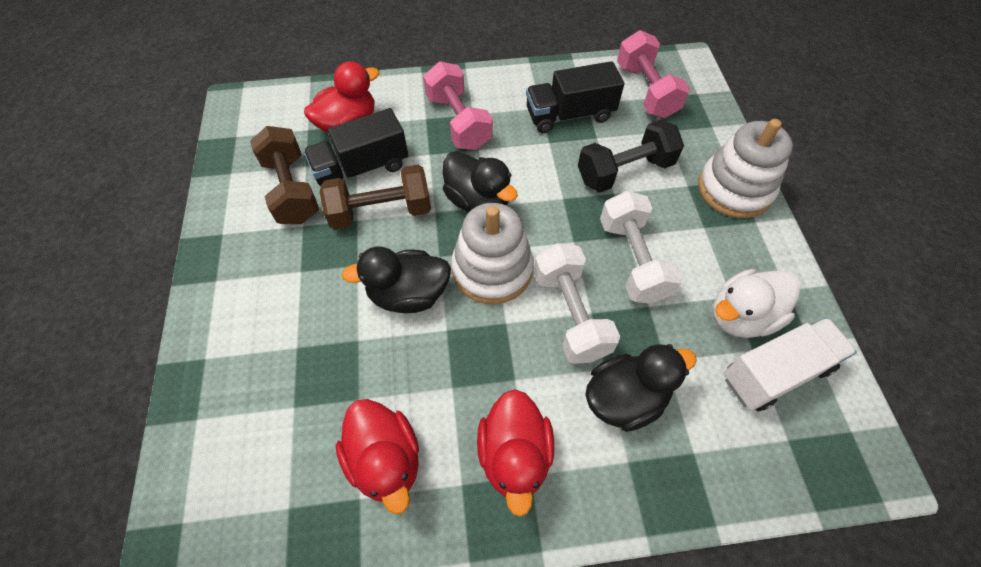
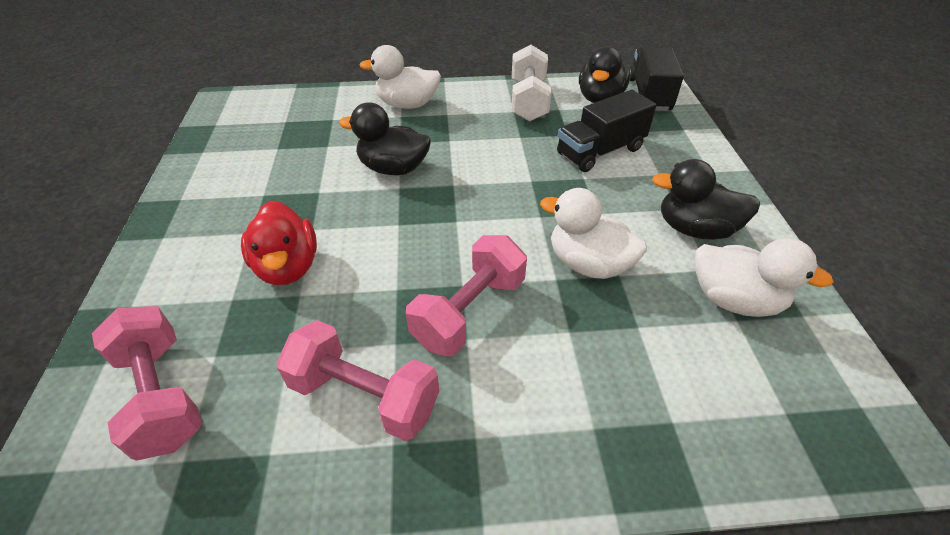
black dumbbell: [578,120,684,192] = 1 -> none = 0
brown dumbbell: [250,126,319,224] [320,165,431,230] = 2 -> none = 0
pink dumbbell: [423,61,493,150] [617,30,690,118] = 2 -> [92,306,203,461] [276,320,439,441] [406,235,527,356] = 3
red duck: [304,61,379,133] [336,399,419,514] [477,389,554,517] = 3 -> [241,201,317,285] = 1
white duck: [713,269,801,338] = 1 -> [359,45,441,109] [540,188,647,279] [695,238,834,317] = 3
white dumbbell: [534,243,620,364] [600,191,683,304] = 2 -> [512,45,551,122] = 1
white stacking toy: [451,203,534,304] [698,119,793,218] = 2 -> none = 0
white truck: [724,317,857,411] = 1 -> none = 0

